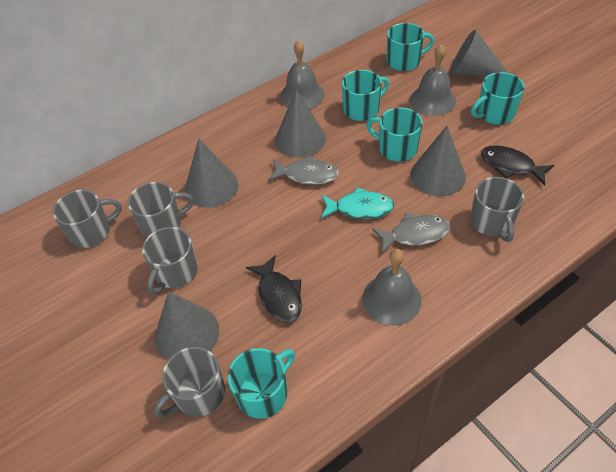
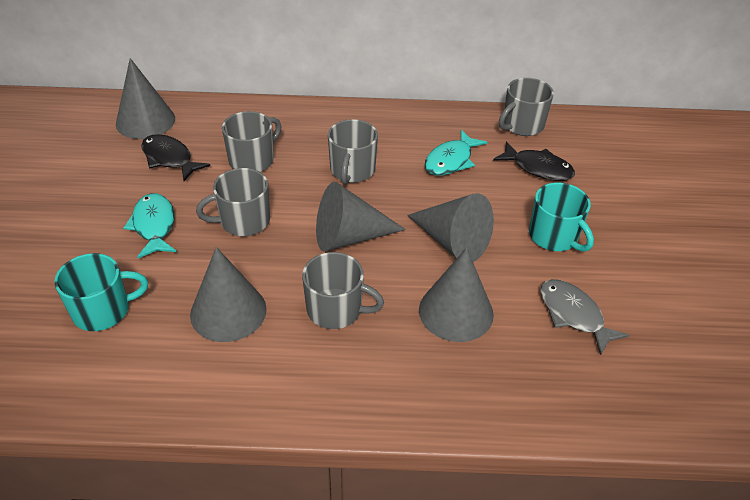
grey bell: [280,40,325,109] [362,249,422,326] [410,44,456,116] = 3 -> none = 0
grey fish: [268,155,339,185] [372,213,450,253] = 2 -> [540,279,630,355] = 1
turquoise fish: [321,187,394,219] = 1 -> [123,193,176,258] [425,130,487,176] = 2
turquoise mug: [228,348,295,419] [342,70,389,121] [366,107,423,162] [387,23,434,71] [471,72,524,124] = 5 -> [54,253,148,331] [529,182,594,252] = 2

